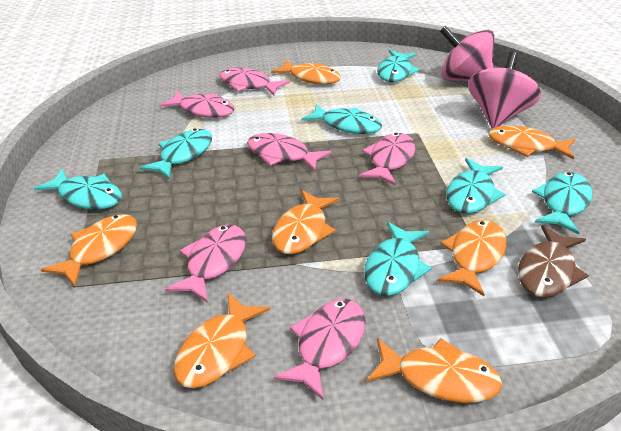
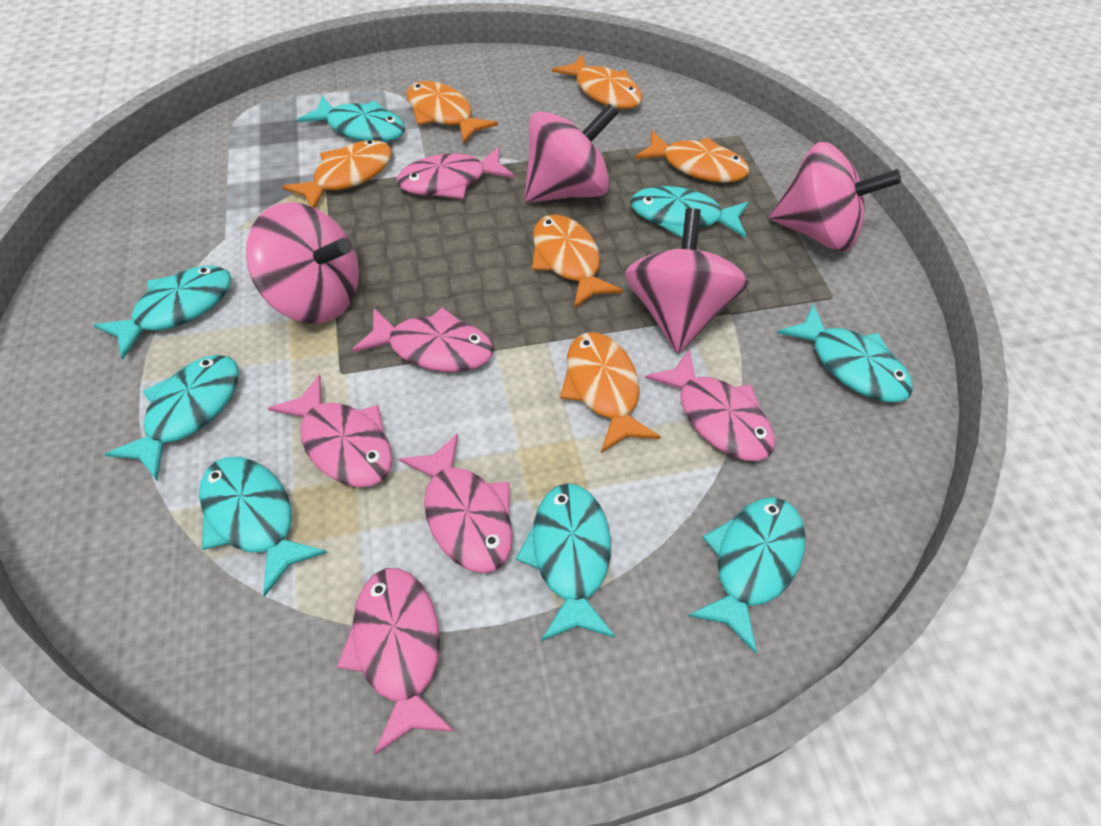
brown fish: [518,225,589,298] = 1 -> none = 0
orange fish: [41,214,137,287] [174,293,270,388] [271,60,341,85] [272,190,339,254] [367,338,502,403] [438,220,507,296] [488,125,576,160] = 7 -> [282,140,392,208] [407,81,498,144] [532,214,624,308] [552,54,643,109] [560,332,661,453] [635,130,749,183] = 6
pink spinning top: [440,25,494,81] [468,52,541,128] = 2 -> [246,202,359,323] [525,104,618,203] [625,208,749,353] [769,142,901,252] = 4
turquoise fish: [34,169,122,210] [139,128,212,179] [301,104,382,134] [364,222,432,296] [377,50,420,82] [446,158,506,214] [532,172,592,235] = 7 -> [93,265,231,359] [104,355,239,480] [199,457,327,597] [297,96,405,142] [515,483,616,641] [631,186,749,238] [688,497,806,654] [778,304,913,402] = 8

